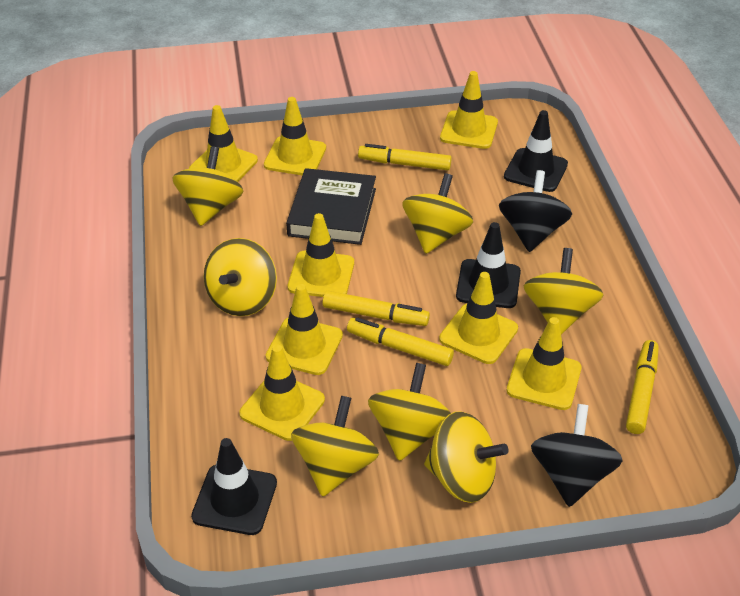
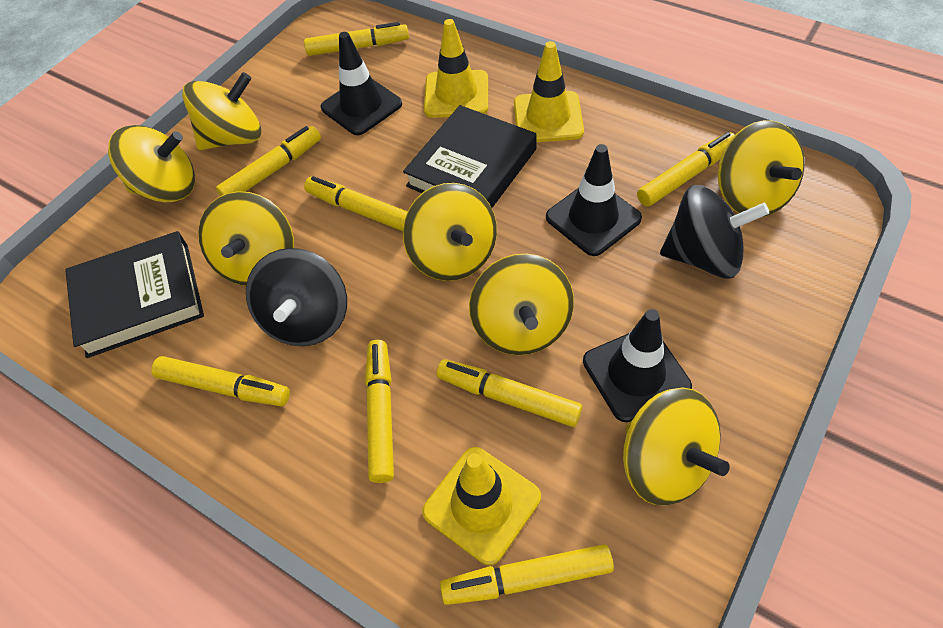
black book: [286,168,376,245] = 1 -> [65,231,204,358] [403,105,537,208] = 2
yellow marker: [322,291,430,326] [347,317,454,366] [358,144,452,170] [626,340,659,434] = 4 -> [151,356,290,406] [216,126,321,196] [304,22,409,56] [304,176,408,231] [365,340,394,483] [437,359,582,427] [440,544,614,605] [637,132,735,207] = 8
yellow traffic cone: [189,105,258,182] [239,345,325,441] [264,97,326,175] [266,284,343,375] [288,213,354,297] [439,272,518,364] [440,71,498,149] [507,317,581,410] = 8 -> [422,447,541,565] [424,19,488,118] [514,41,584,142] = 3

